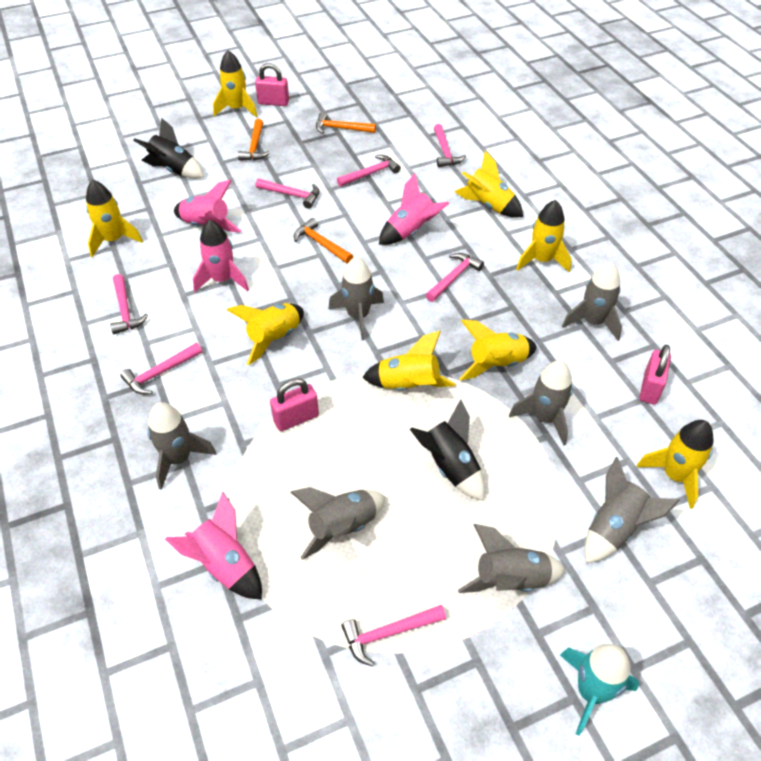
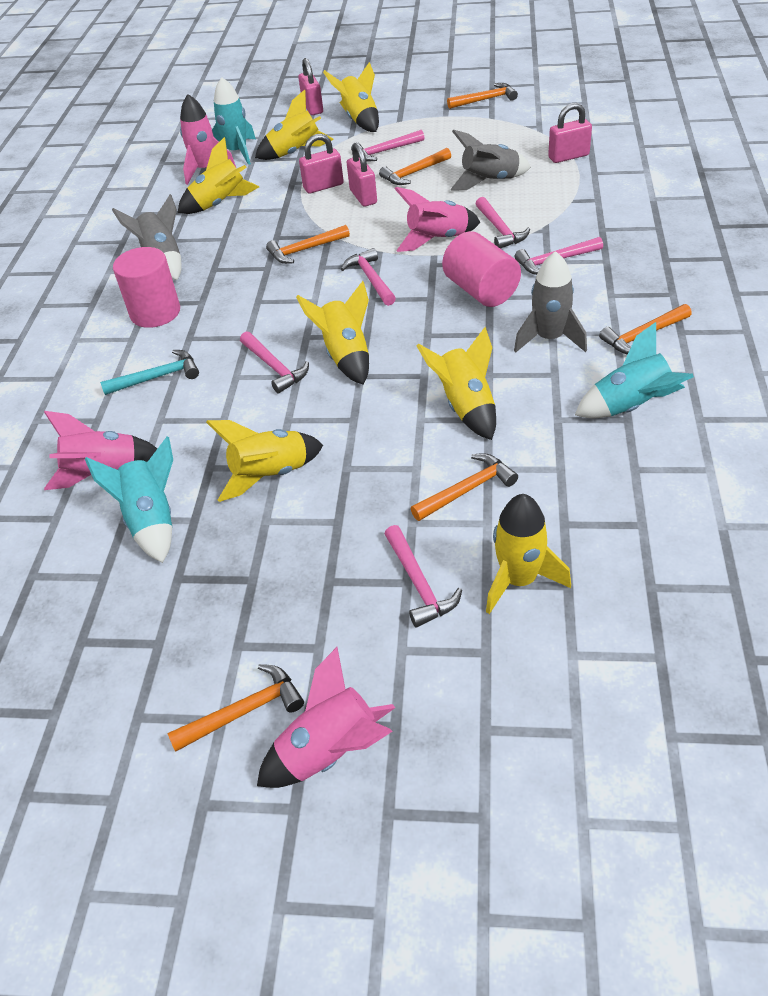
black rocket: [133,118,204,179] [410,399,485,501] = 2 -> none = 0
grey rocket: [148,402,216,490] [290,487,385,560] [328,256,384,340] [458,524,566,593] [509,361,573,446] [562,262,622,341] [585,457,680,563] = 7 -> [112,194,182,280] [450,129,531,190] [514,251,587,353] = 3
orange hammer: [238,119,270,161] [294,218,353,264] [316,112,376,134] = 3 -> [168,664,304,751] [266,225,350,264] [379,148,451,185] [411,453,518,521] [447,83,518,109] [599,304,692,355] = 6
pink cylinder: none = 0 -> [113,247,180,328] [442,231,521,307] = 2
pink hammer: [110,274,148,334] [120,343,202,395] [255,178,319,208] [337,155,401,187] [341,605,446,667] [426,253,484,302] [434,124,466,167] = 7 -> [240,331,309,393] [341,248,396,306] [351,130,425,162] [384,525,462,627] [476,197,530,249] [515,237,603,275] = 6
pink padlock: [255,63,289,106] [270,378,319,431] [640,345,671,405] = 3 -> [298,58,323,115] [299,134,344,194] [346,143,377,207] [548,103,592,163] = 4
turquoise hammer: none = 0 -> [100,350,199,395] = 1
turquoise rocket: [560,644,639,735] = 1 -> [85,437,173,563] [212,77,256,165] [575,322,694,418] = 3
yellow rocket: [86,180,143,257] [213,50,258,117] [227,303,304,365] [362,331,455,390] [454,151,523,218] [460,319,537,381] [516,200,571,272] [637,420,714,509] = 8 -> [178,137,259,214] [206,420,323,502] [255,90,334,160] [296,281,369,385] [323,62,379,132] [417,327,496,440] [486,494,571,614] = 7

